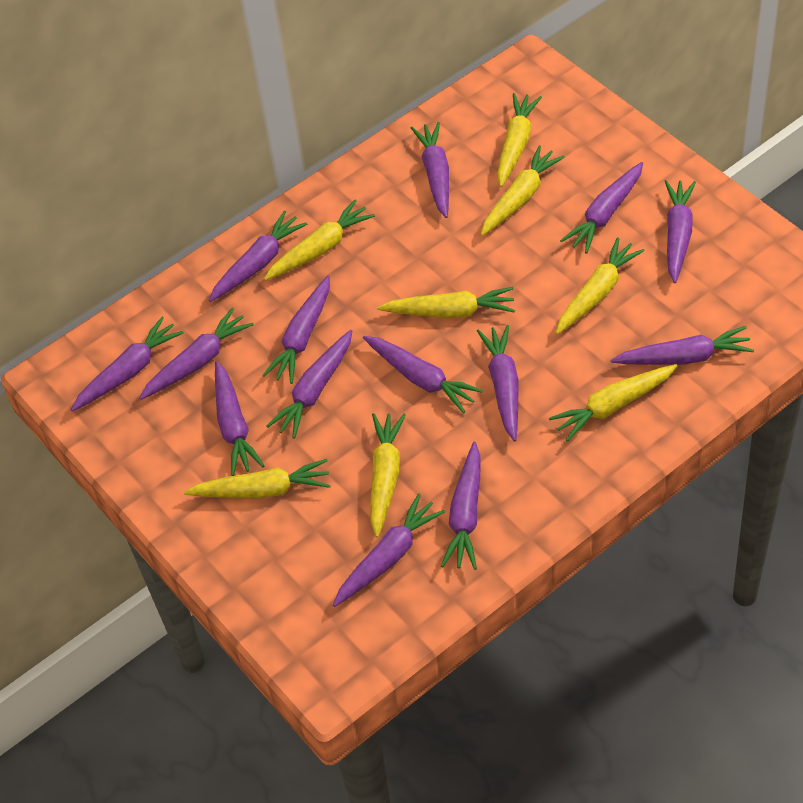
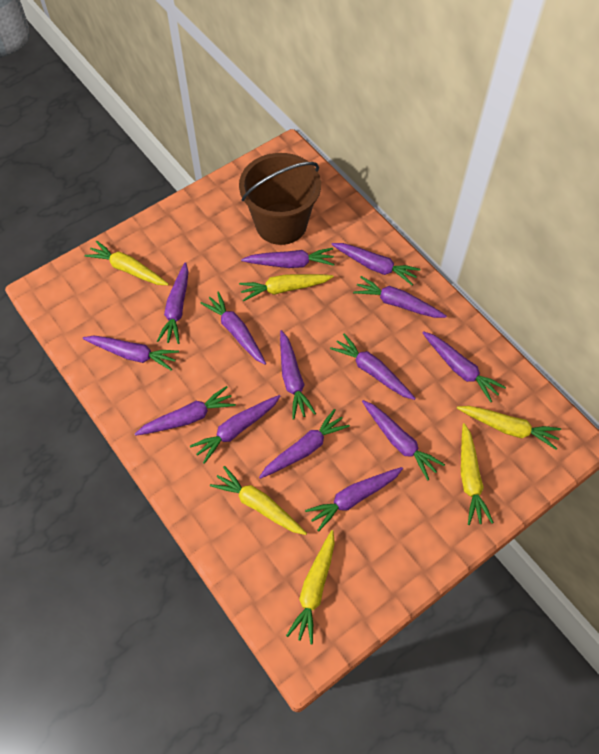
brown bucket: none = 0 -> [239,153,321,245] = 1
yellow carrot: [184,459,331,498] [264,200,375,281] [371,413,406,537] [377,287,515,318] [481,145,565,236] [497,93,542,187] [549,364,677,442] [556,237,644,334] = 8 -> [84,241,169,285] [210,466,307,535] [239,274,334,301] [286,530,335,644] [457,406,561,450] [461,423,494,525] = 6

